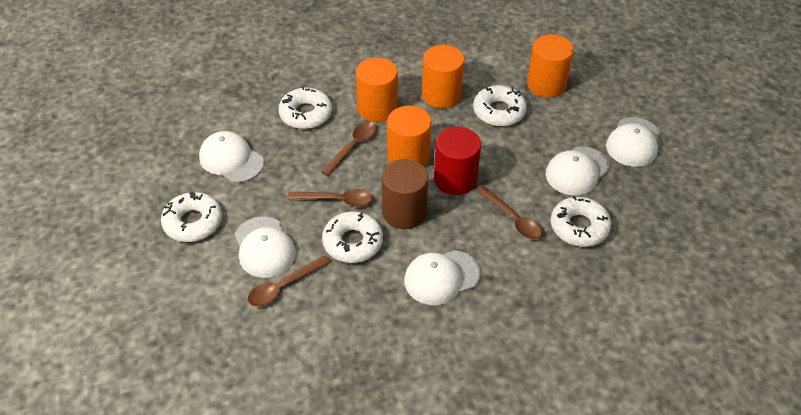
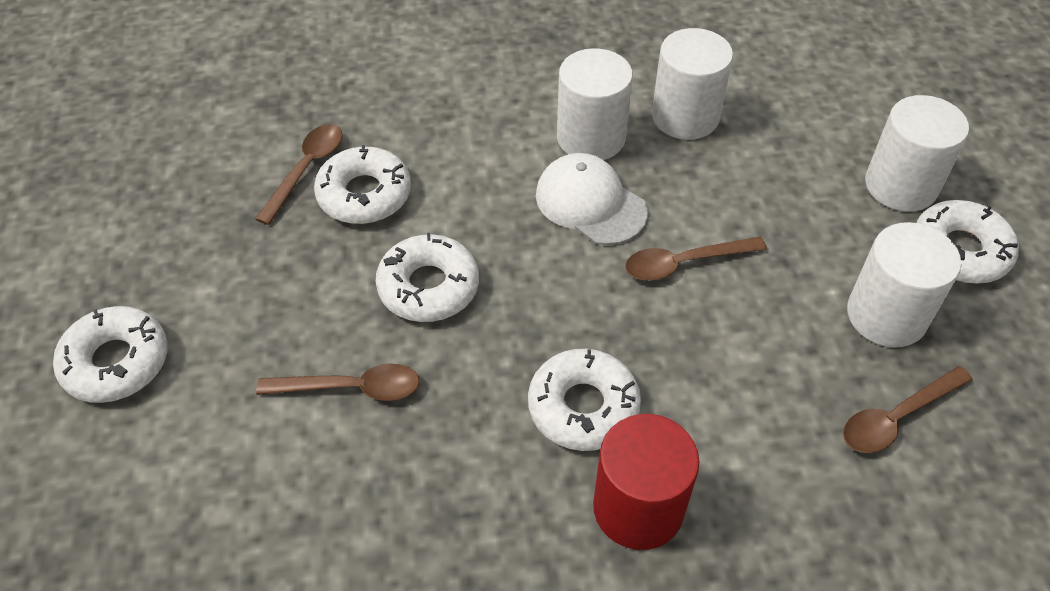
brown cylinder: [381,159,428,229] = 1 -> none = 0
orange cylinder: [356,58,398,122] [387,106,432,167] [422,45,464,109] [527,34,574,98] = 4 -> none = 0
white cap: [199,131,264,183] [235,217,296,278] [404,250,481,305] [546,146,610,196] [606,117,660,167] = 5 -> [536,153,648,245] = 1
white cylinder: none = 0 -> [557,48,633,160] [652,28,733,140] [847,222,961,347] [865,95,969,212] = 4

